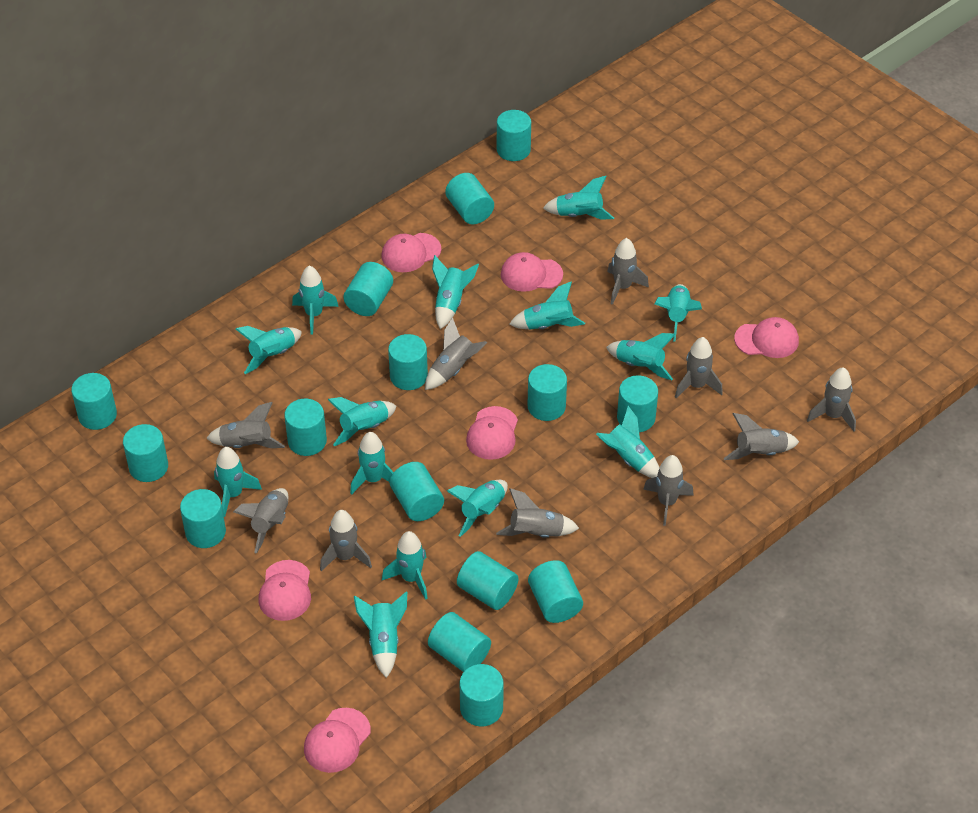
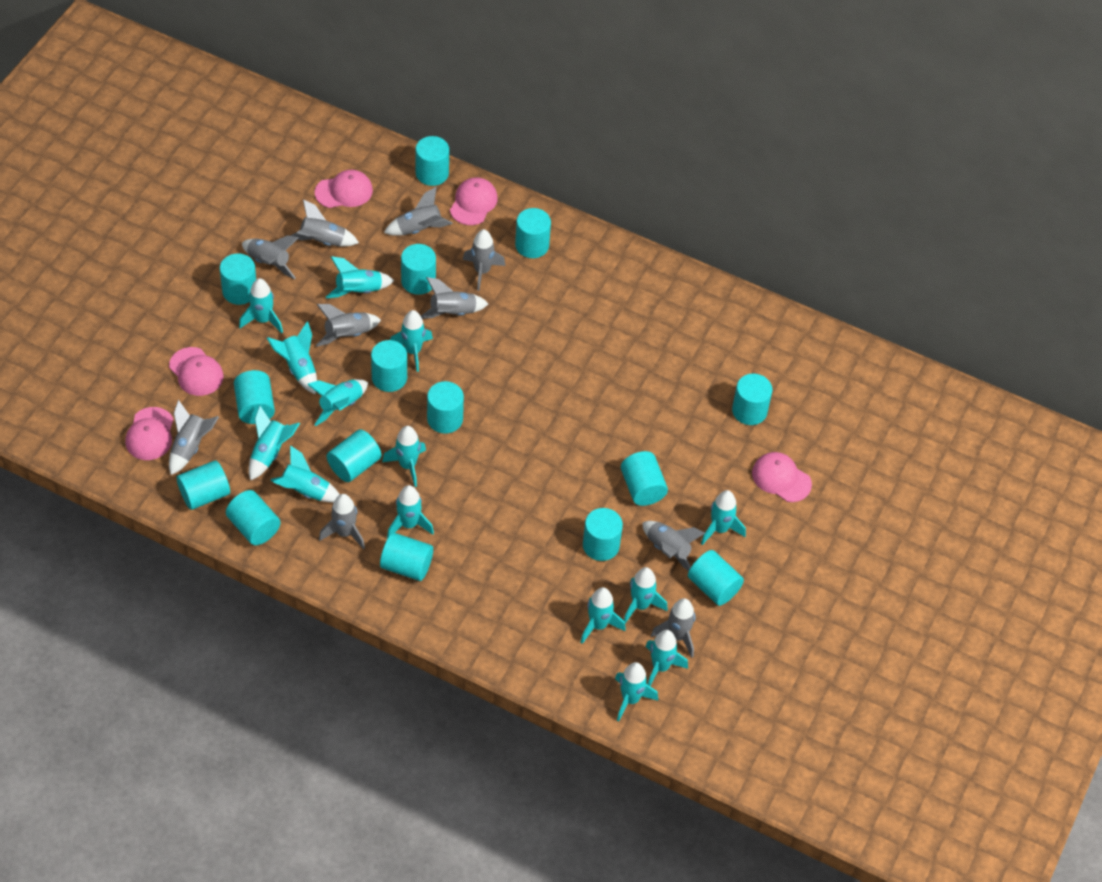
pink cap: [259,560,311,621] [304,708,371,773] [381,233,441,272] [466,406,518,460] [501,252,563,292] [734,317,799,358] = 6 -> [125,407,174,460] [169,347,224,396] [315,170,373,208] [450,177,498,225] [752,452,812,502] = 5

